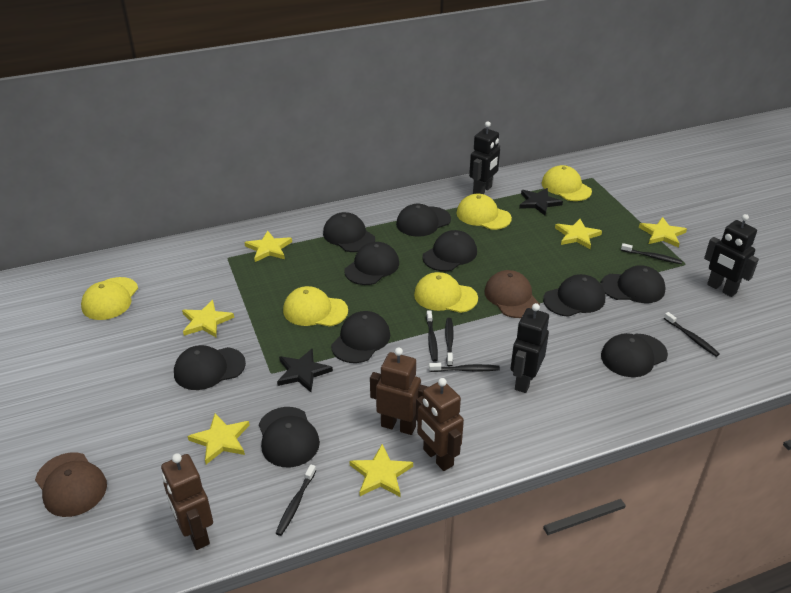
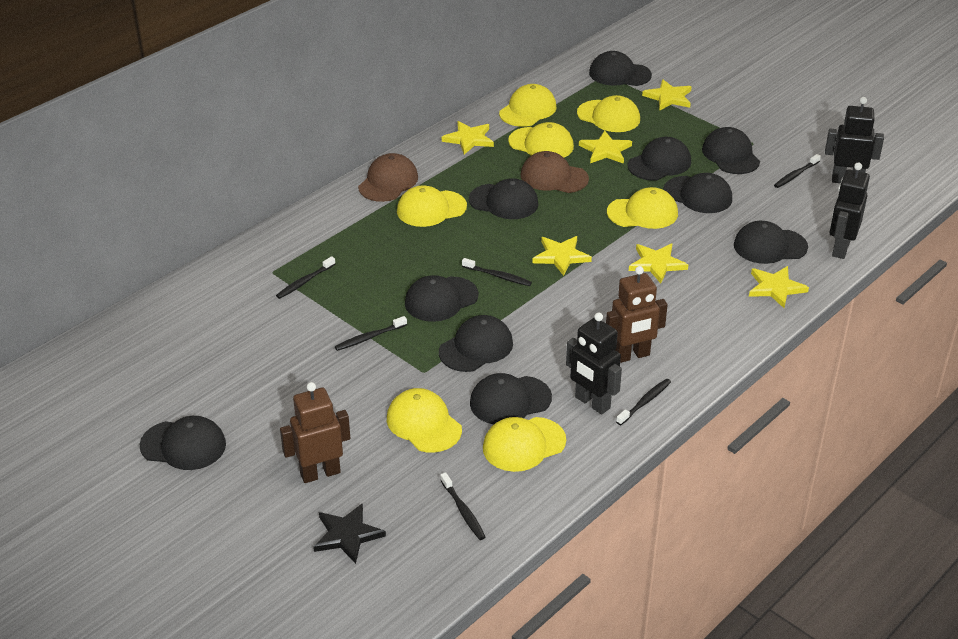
black star: [277,348,333,392] [519,188,563,215] = 2 -> [313,503,386,564] = 1
brown robot: [161,453,213,550] [370,347,428,435] [416,378,464,471] = 3 -> [280,382,351,483] [606,266,668,363] = 2
yellow cap: [81,277,138,320] [283,286,348,326] [414,272,478,313] [457,194,512,230] [542,165,592,201] = 5 -> [387,388,462,452] [397,185,467,227] [483,417,566,472] [499,84,557,127] [508,122,574,158] [577,95,640,132] [607,187,678,229] = 7

